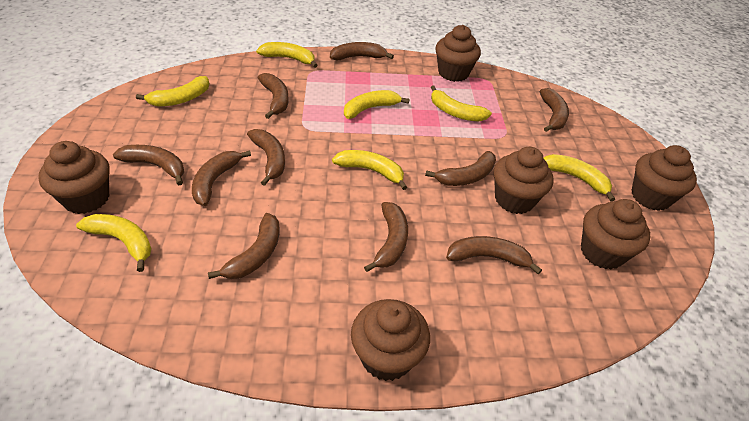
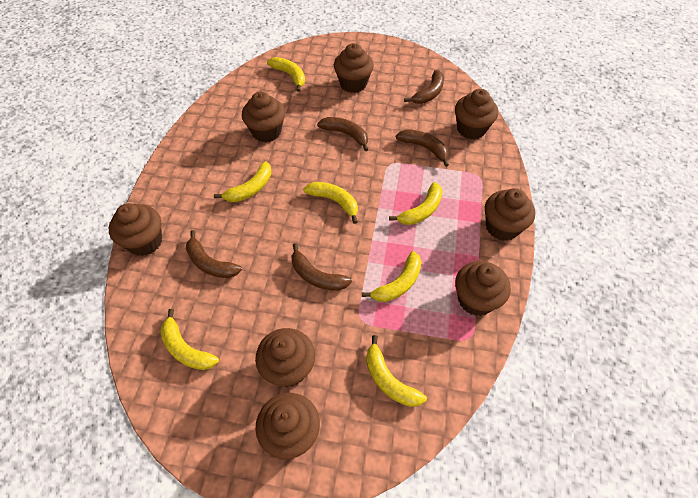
brown banana: [113,145,184,185] [192,150,251,206] [208,213,279,279] [247,129,285,186] [258,73,289,119] [330,42,394,60] [364,202,408,272] [425,151,496,186] [446,236,542,274] [540,88,569,132] = 10 -> [186,230,242,278] [291,243,352,291] [317,117,368,151] [396,129,449,167] [404,70,444,104] = 5
brown cupcake: [38,141,109,214] [351,299,430,381] [435,25,481,82] [494,147,554,214] [581,199,650,269] [631,145,697,211] = 6 -> [109,203,162,256] [242,92,285,142] [255,328,315,387] [255,393,320,459] [334,43,374,93] [455,89,498,140] [455,261,511,316] [485,188,535,241] = 8

